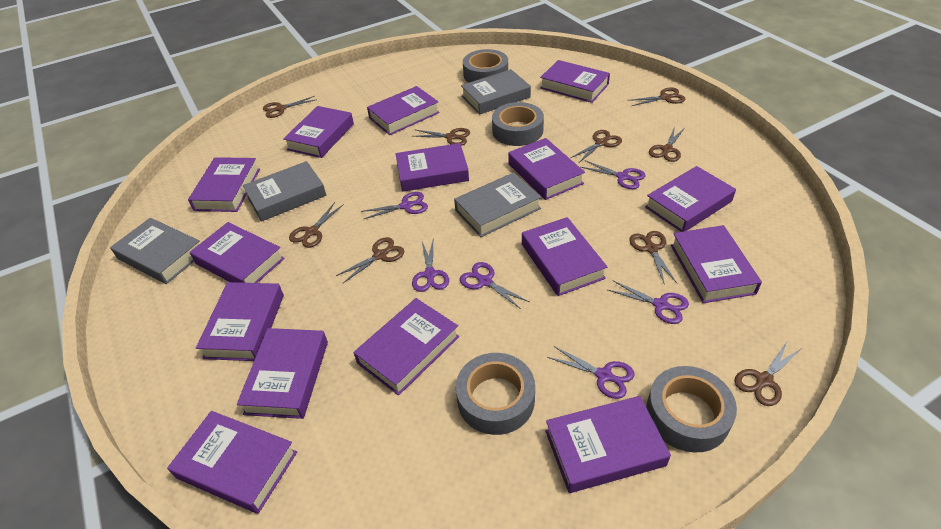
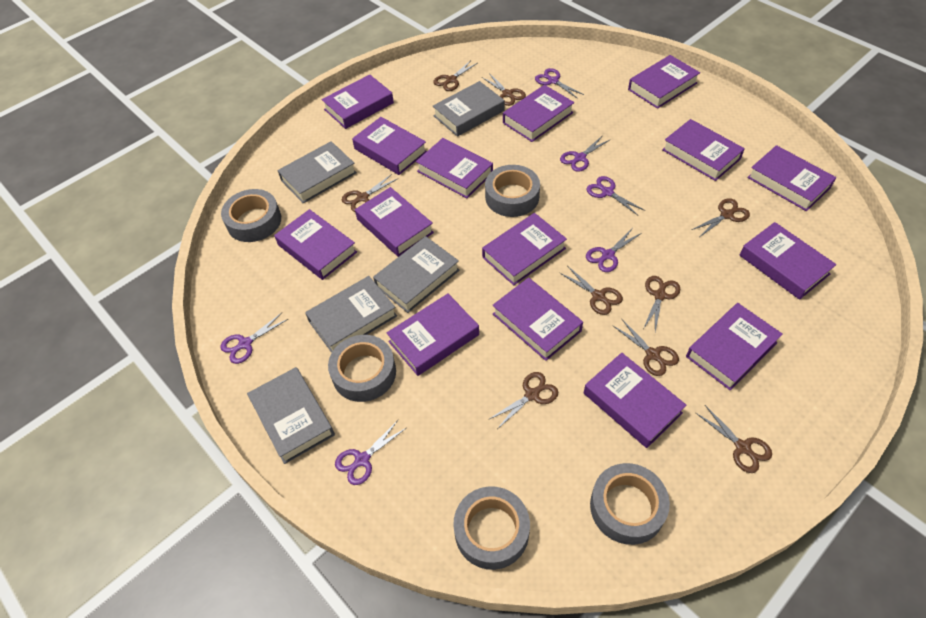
grey book: [110,218,200,284] [243,161,326,222] [454,172,541,237] [461,69,531,115] = 4 -> [247,367,335,464] [277,141,357,203] [305,276,397,353] [373,236,459,313] [433,81,505,137] = 5
grey tape: [456,353,535,435] [463,49,508,83] [492,102,544,146] [646,366,737,453] = 4 -> [221,189,281,242] [328,335,396,402] [453,486,530,570] [485,165,540,217] [590,463,670,545] = 5

